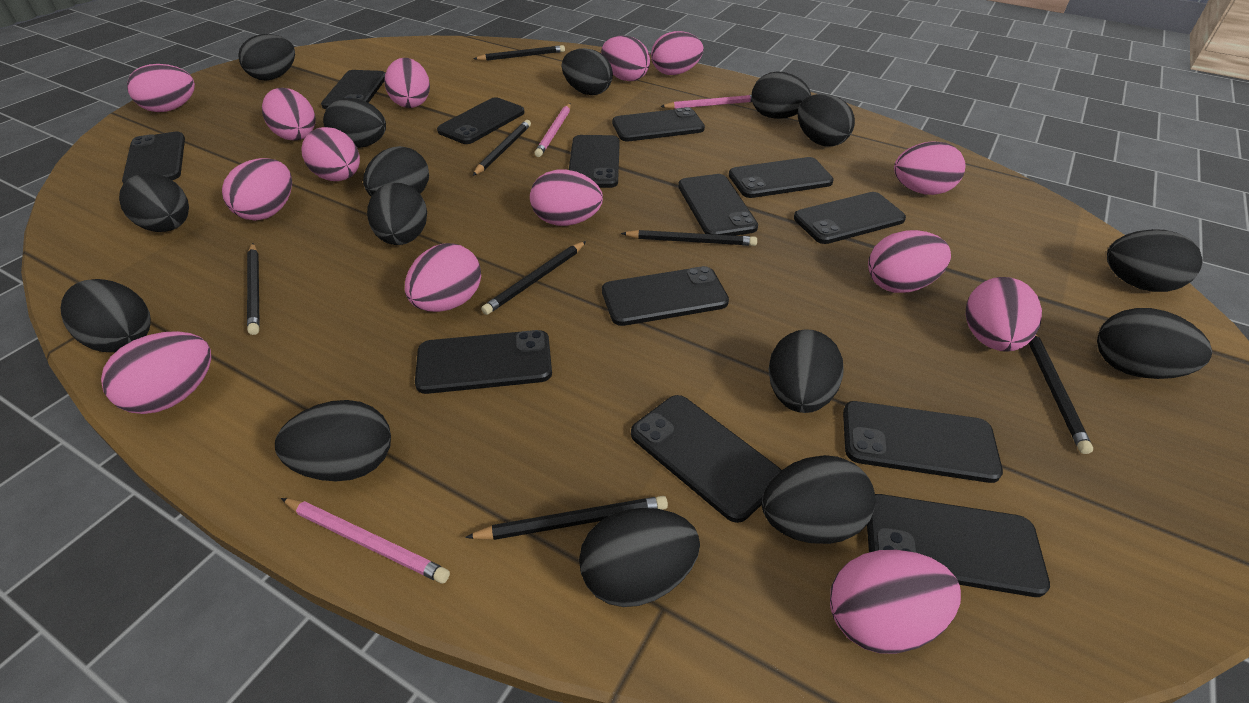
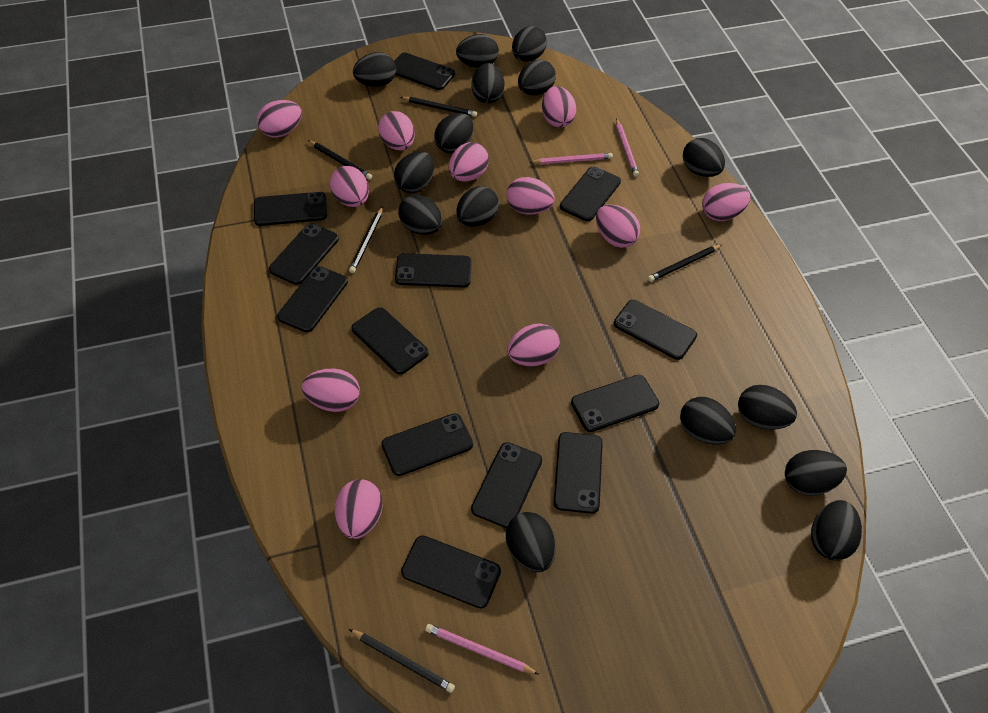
black pencil: [247,243,260,335] [465,496,668,540] [473,120,531,176] [474,45,565,61] [481,241,586,315] [621,230,757,246] [1029,334,1093,454] = 7 -> [308,140,372,180] [349,206,383,273] [349,629,455,693] [400,97,477,117] [648,245,722,282] = 5
pink egg: [101,331,211,414] [127,64,195,112] [222,158,292,221] [262,88,316,140] [301,127,360,181] [384,58,430,108] [405,243,481,312] [530,170,603,226] [601,36,650,81] [651,31,704,75] [830,550,961,654] [868,230,951,293] [894,141,965,195] [966,277,1042,352] = 14 -> [257,100,302,138] [302,369,360,412] [330,166,369,207] [335,479,383,539] [378,111,415,150] [449,142,489,182] [506,177,555,214] [507,323,560,366] [542,86,576,127] [596,205,640,248] [702,183,750,221] = 11

